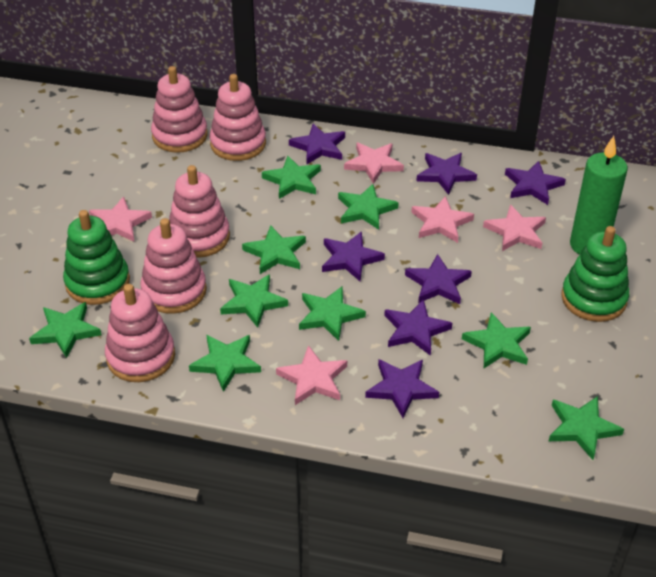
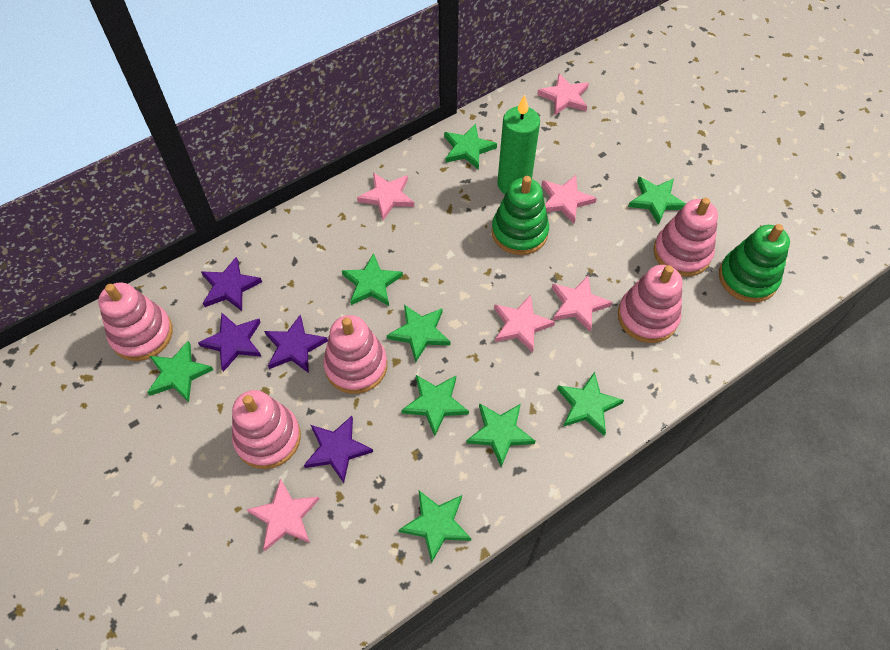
pink star: [89,196,152,242] [276,345,347,405] [344,142,404,184] [411,196,474,243] [483,204,546,251] = 5 -> [246,478,319,551] [357,173,414,220] [494,295,555,353] [537,73,589,115] [542,175,597,223] [552,276,613,332] = 6
purple star: [289,124,345,164] [322,231,385,281] [365,359,439,418] [384,299,452,356] [405,254,472,304] [417,153,477,195] [505,161,566,205] = 7 -> [198,313,262,372] [201,257,262,311] [264,315,328,373] [304,416,373,483] = 4

